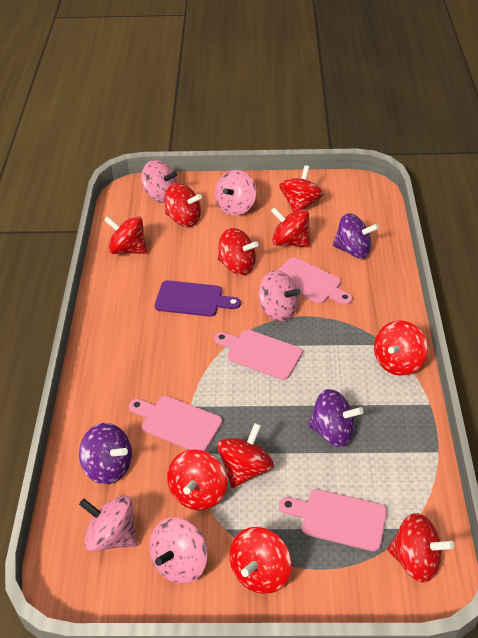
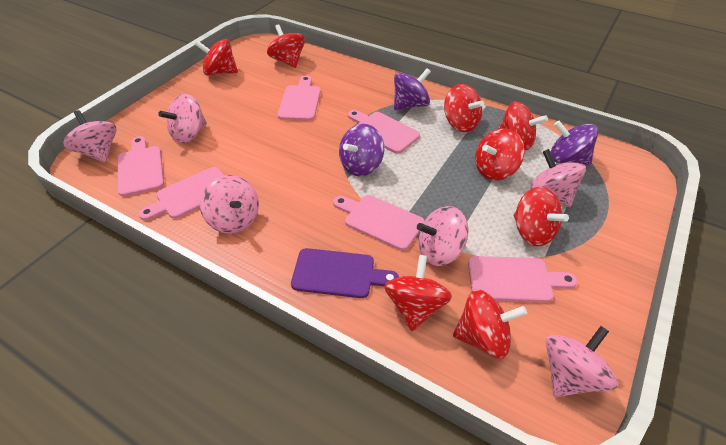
pink cutting board: [129,396,222,451] [214,330,302,380] [277,257,352,305] [279,489,387,552] = 4 -> [117,136,164,197] [138,167,224,221] [277,76,321,121] [333,195,425,251] [348,110,420,154] [468,256,578,302] = 6
pink spinning top: [79,495,137,552] [141,160,178,203] [149,517,208,584] [215,170,256,216] [259,270,301,322] = 5 -> [64,110,116,163] [159,94,207,143] [200,175,259,234] [417,206,469,266] [530,149,586,207] [546,326,617,397] = 6
red spinning top: [104,216,147,254] [165,183,202,227] [167,449,227,510] [217,423,274,488] [218,228,258,275] [229,527,291,594] [271,207,310,247] [279,165,323,212] [374,320,428,376] [387,513,454,583] = 10 -> [195,39,238,76] [267,24,305,68] [384,255,452,331] [444,84,484,132] [453,289,527,359] [475,128,525,181] [498,102,548,150] [513,187,569,246] = 8

